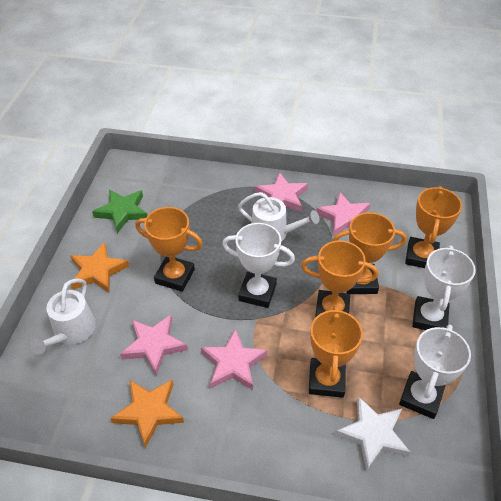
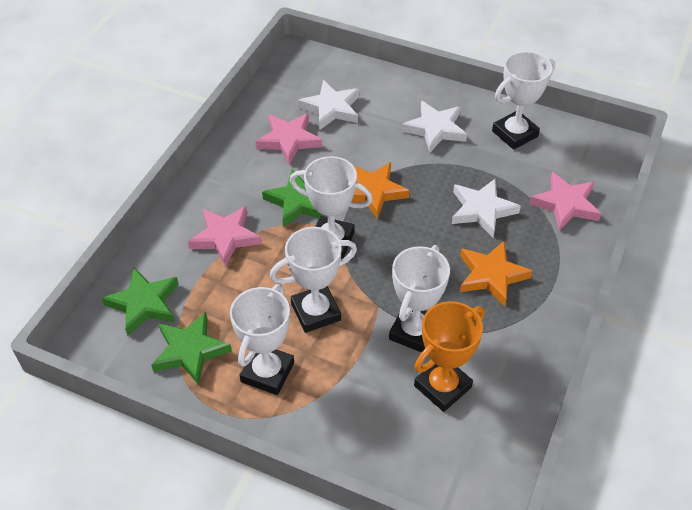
green star: [92,189,148,233] = 1 -> [102,268,179,336] [151,312,232,385] [262,169,326,227] = 3
orange trophy: [135,207,203,292] [301,240,379,318] [309,305,363,398] [333,212,407,294] [405,186,462,268] = 5 -> [414,301,485,412] = 1
pink star: [120,315,188,376] [201,328,268,390] [255,172,308,212] [316,192,370,236] = 4 -> [188,206,262,267] [255,113,322,165] [529,172,601,231] = 3
white star: [335,396,410,471] = 1 -> [298,80,359,130] [402,101,467,152] [452,179,521,237] = 3
white trophy: [222,223,295,308] [399,324,471,419] [412,245,476,330] = 3 -> [230,284,294,395] [270,227,357,333] [290,156,373,259] [389,245,450,352] [492,51,555,150] = 5
white watering can: [30,279,96,355] [238,192,319,242] = 2 -> none = 0

